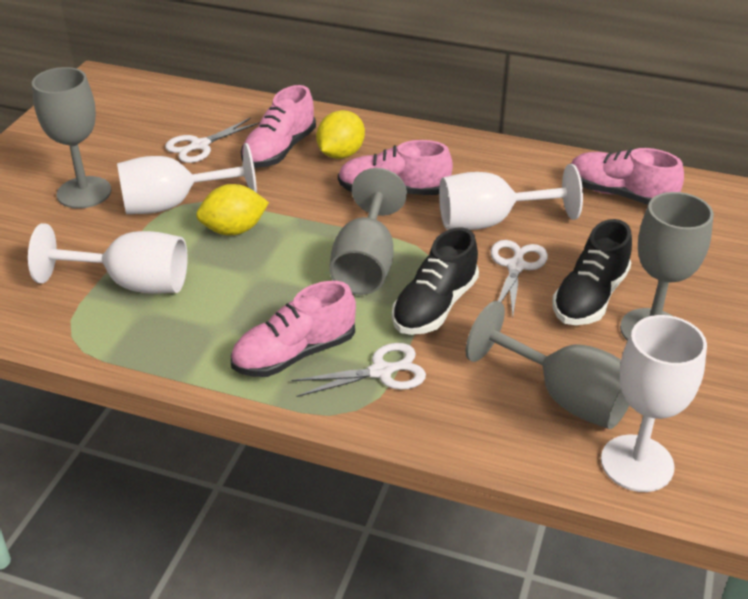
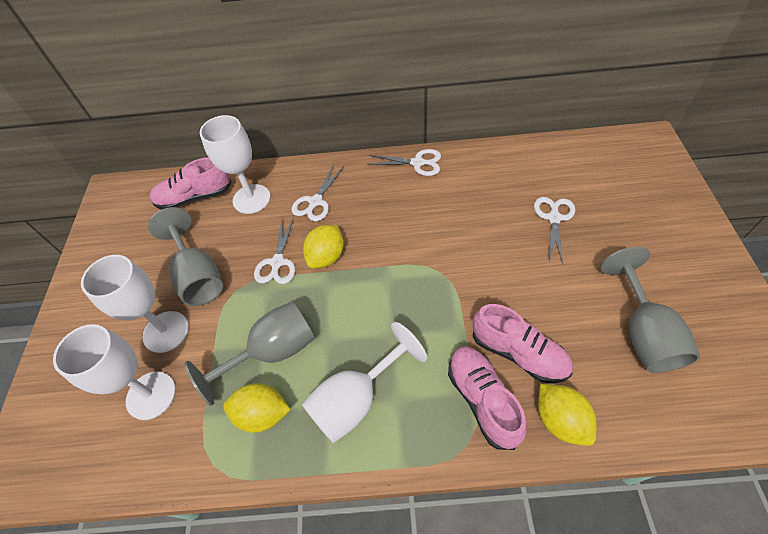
black shoe: [392,227,479,335] [552,219,632,325] = 2 -> none = 0
grey goblet: [32,67,111,209] [330,168,407,295] [466,301,630,429] [620,192,714,341] = 4 -> [148,207,223,306] [185,301,315,406] [600,247,700,373] = 3
pink shoe: [231,281,356,377] [241,85,316,168] [338,140,453,195] [570,148,684,205] = 4 -> [149,158,232,210] [448,346,527,450] [473,304,573,383] = 3
white scissors: [165,118,260,163] [291,343,426,397] [491,240,548,317] = 3 -> [254,217,295,284] [291,165,344,221] [368,149,441,176] [534,197,575,264] = 4
yellow lemon: [196,184,269,236] [316,110,365,159] = 2 -> [223,383,291,433] [303,225,344,269] [538,384,597,446] = 3

